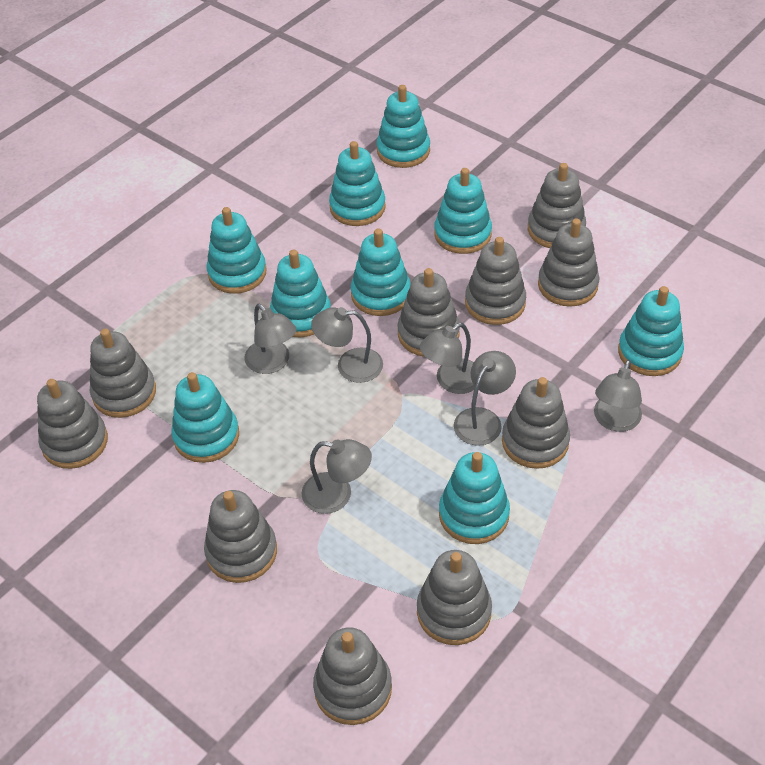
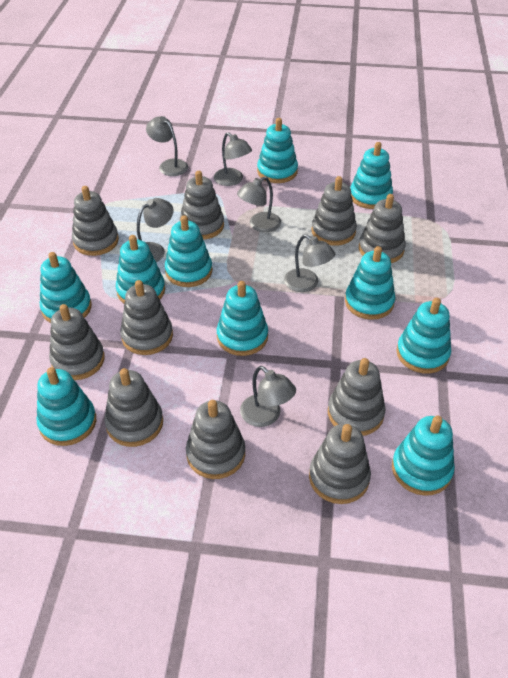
turquoise stacking toy: [171,372,239,463] [206,207,267,294] [270,249,331,337] [329,141,386,226] [351,228,411,316] [377,85,430,168] [434,168,492,254] [439,452,510,544] [618,286,684,376] = 9 -> [37,367,96,446] [40,252,92,323] [116,235,165,303] [165,215,212,287] [217,281,268,356] [257,118,298,183] [345,246,395,320] [350,142,393,209] [392,416,455,496] [396,298,451,373] = 10

